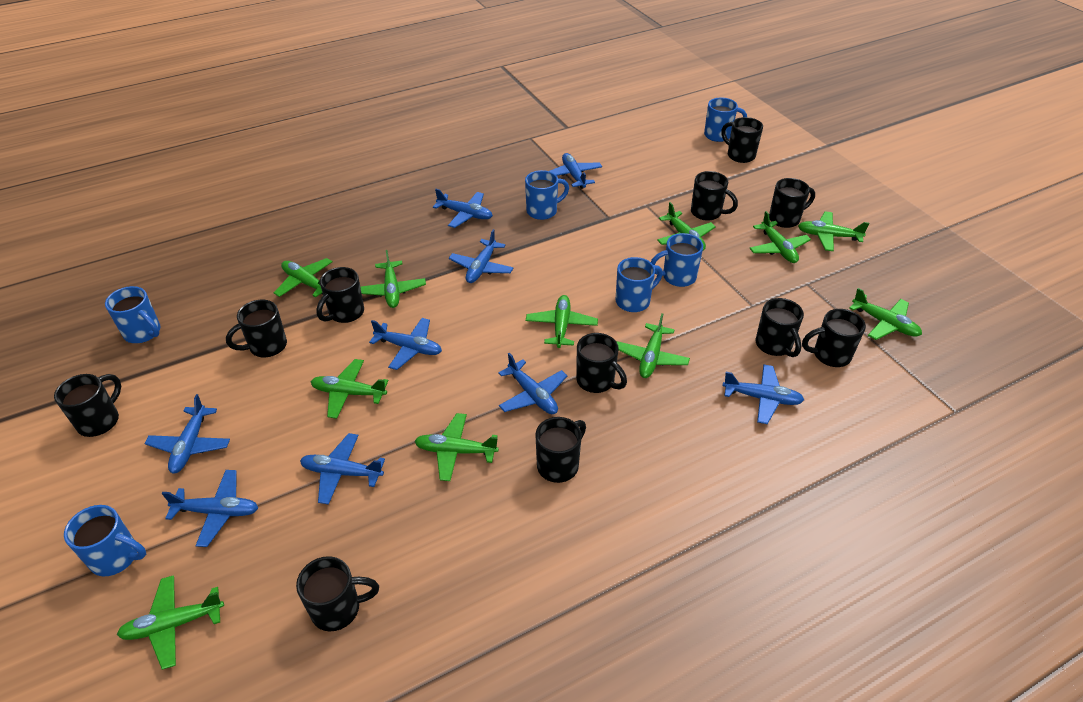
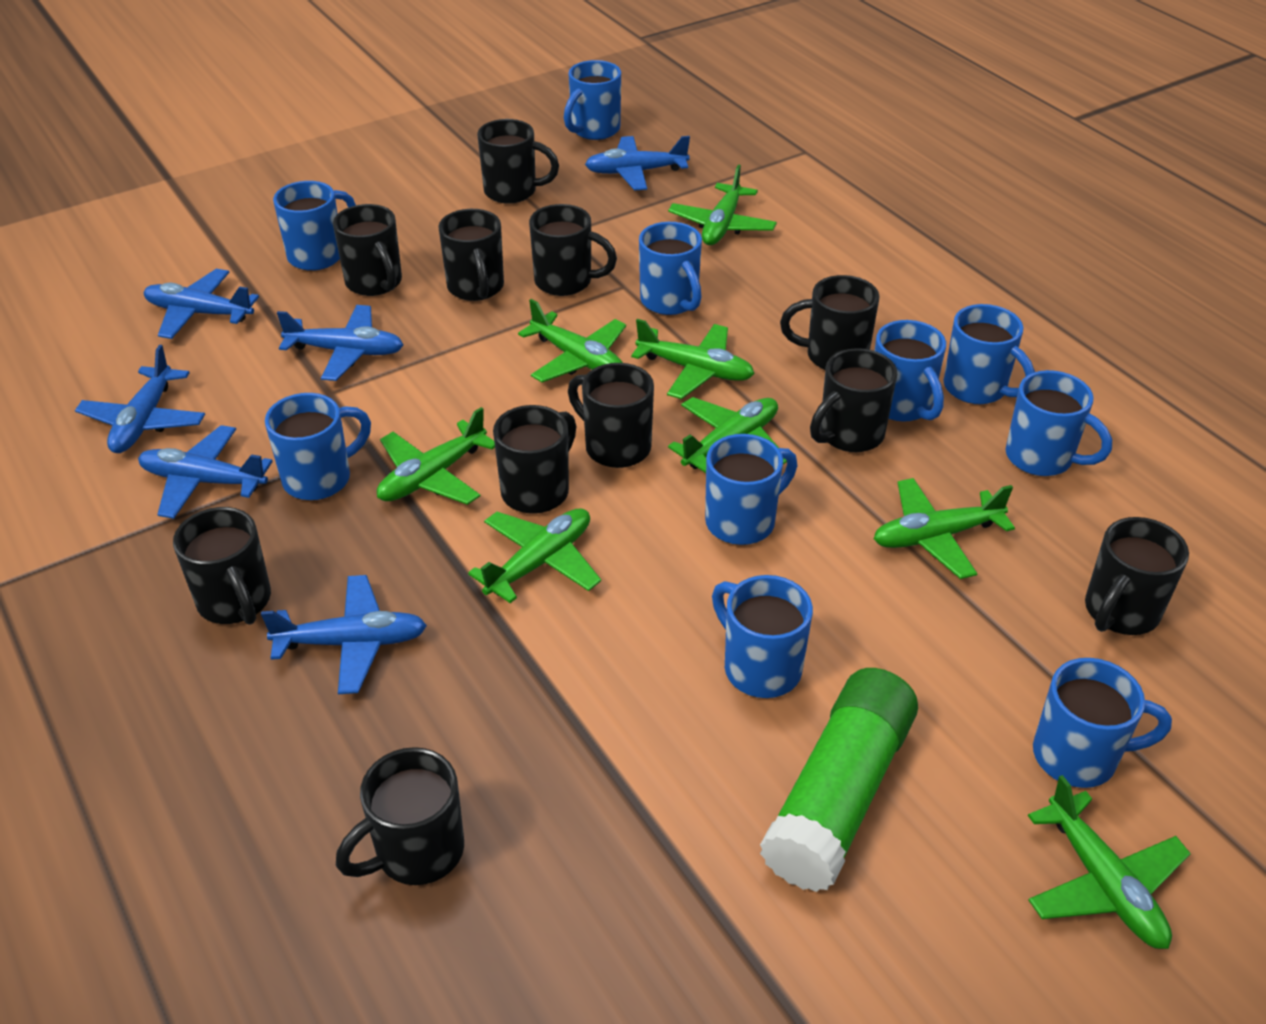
blue mug: [64,505,146,576] [105,286,161,343] [525,170,569,220] [616,257,663,312] [651,233,703,287] [704,97,747,142] = 6 -> [265,393,371,500] [273,181,356,271] [564,60,621,140] [639,222,702,315] [705,434,797,545] [712,575,813,698] [875,320,946,422] [944,304,1035,404] [1006,370,1112,476] [1033,658,1172,788] = 10
blue plane: [144,394,230,473] [162,470,258,547] [300,433,385,504] [369,318,442,370] [433,189,493,228] [449,229,514,283] [498,353,568,414] [549,153,602,189] [722,364,804,424] = 9 -> [75,345,205,453] [138,425,273,519] [144,269,259,339] [261,575,427,694] [277,305,403,381] [585,136,690,190] = 6
green glue stick: none = 0 -> [760,668,918,892] = 1
green plane: [117,575,224,670] [274,258,333,298] [311,359,388,419] [361,250,426,308] [414,413,499,481] [526,295,598,348] [617,313,690,378] [657,202,716,251] [749,211,811,263] [798,211,870,251] [849,288,922,340] = 11 -> [377,407,495,505] [468,508,601,603] [518,299,626,382] [631,319,755,399] [668,165,777,245] [668,397,787,473] [874,478,1015,579] [1028,775,1191,949] = 8

